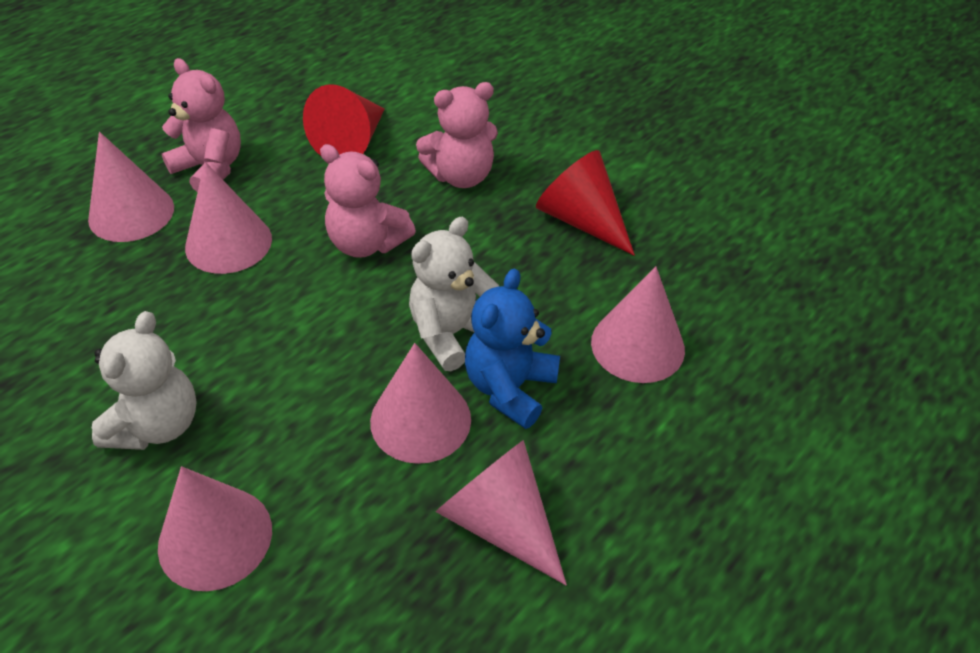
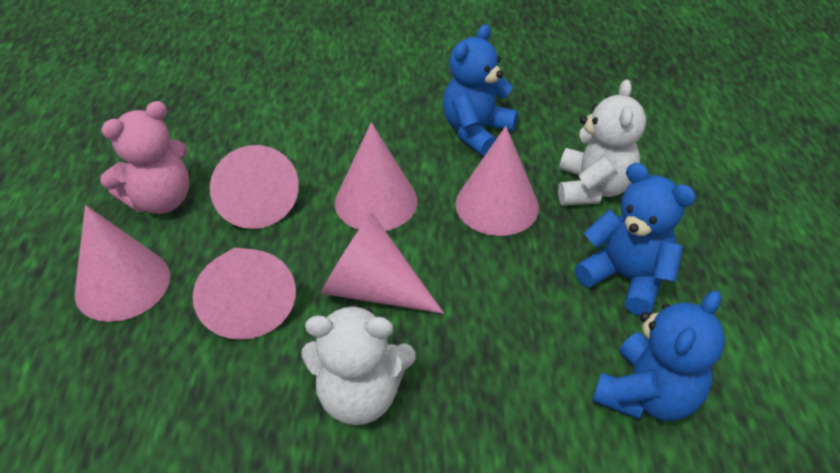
blue teddy bear: [465,269,560,429] = 1 -> [443,24,518,156] [575,163,696,316] [592,290,725,421] = 3
pink teddy bear: [162,58,241,192] [320,144,416,258] [416,82,498,188] = 3 -> [100,101,189,214] = 1
red cone: [303,84,384,156] [536,150,635,256] = 2 -> none = 0

